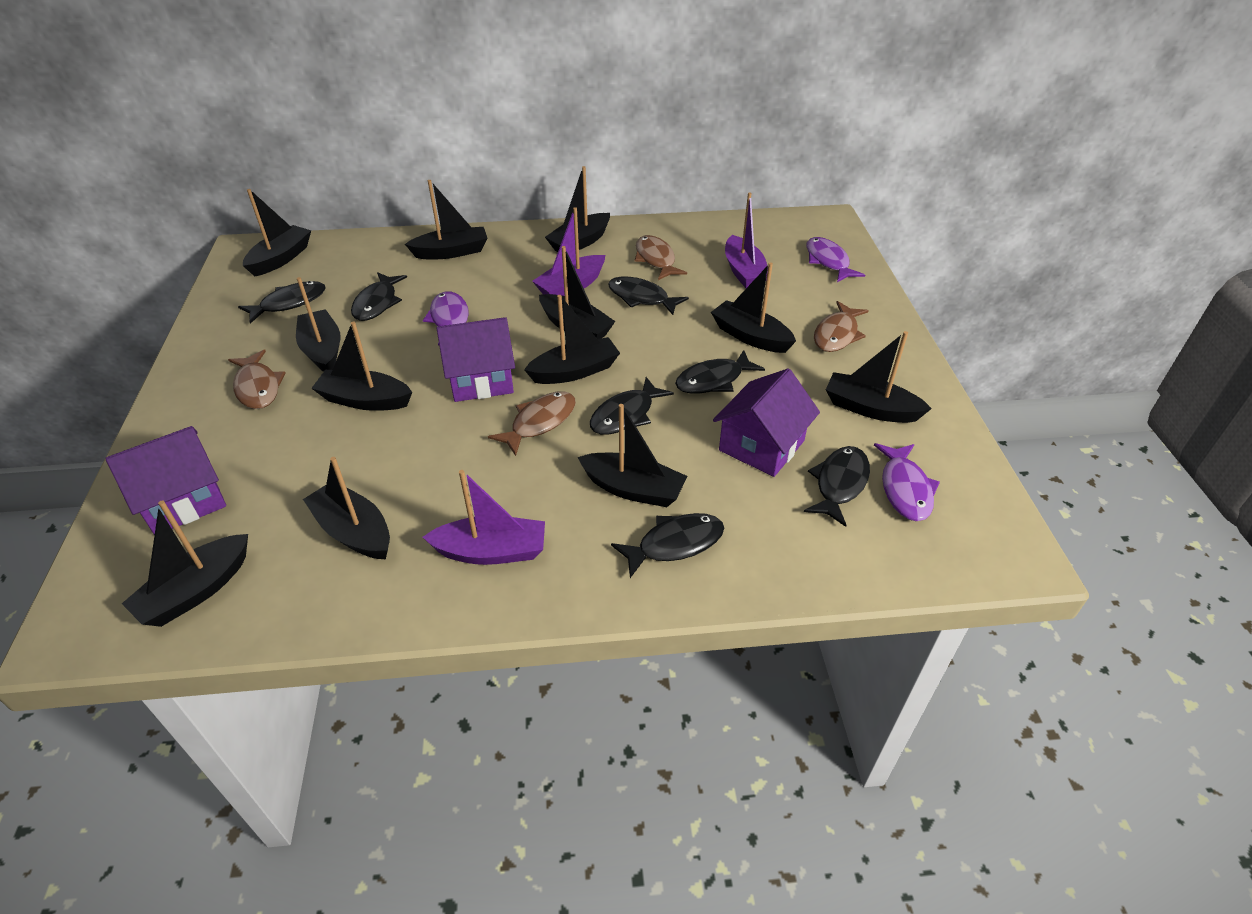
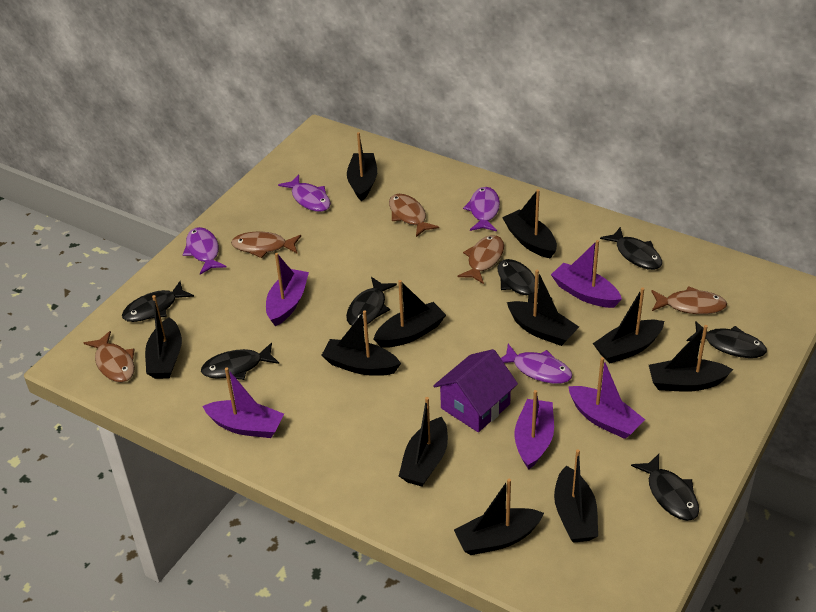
black boat: [122,500,248,627] [243,189,311,277] [296,277,341,372] [303,457,390,560] [311,321,412,411] [405,180,488,259] [524,295,620,384] [539,246,615,339] [545,166,610,252] [577,404,688,507] [711,262,796,353] [826,331,932,423] = 12 -> [145,295,182,379] [321,311,401,376] [347,132,377,201] [374,280,446,348] [399,397,448,487] [454,479,544,555] [502,189,557,259] [507,270,579,346] [554,449,598,543] [593,287,664,364] [649,325,733,392] = 11
brown fish: [228,350,286,409] [488,391,576,456] [635,235,687,280] [814,301,869,352] = 4 -> [84,331,135,382] [231,231,301,258] [389,194,439,237] [458,235,504,284] [651,286,727,314] = 5
purple boat: [423,470,545,565] [532,207,605,296] [725,192,768,288] = 3 -> [202,368,284,438] [266,253,309,326] [514,390,554,470] [551,240,622,308] [568,357,645,439] = 5
purple fish: [423,291,469,346] [807,237,865,282] [874,443,940,521] = 3 -> [183,227,227,275] [278,174,331,212] [463,187,500,232] [501,344,572,384] = 4
purple house: [105,426,226,535] [437,317,515,402] [713,368,820,477] = 3 -> [433,349,518,432] = 1

